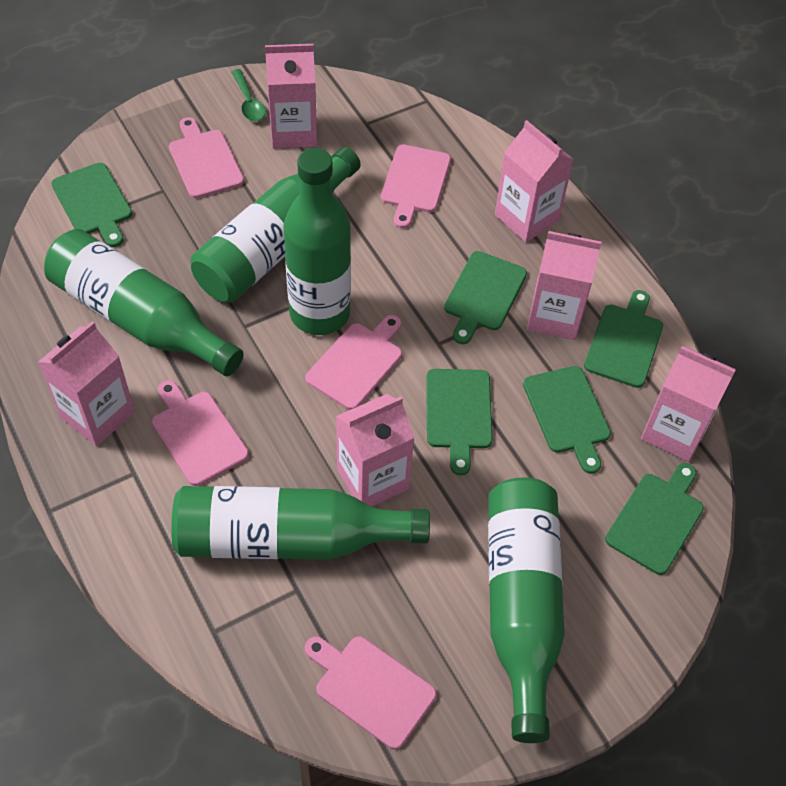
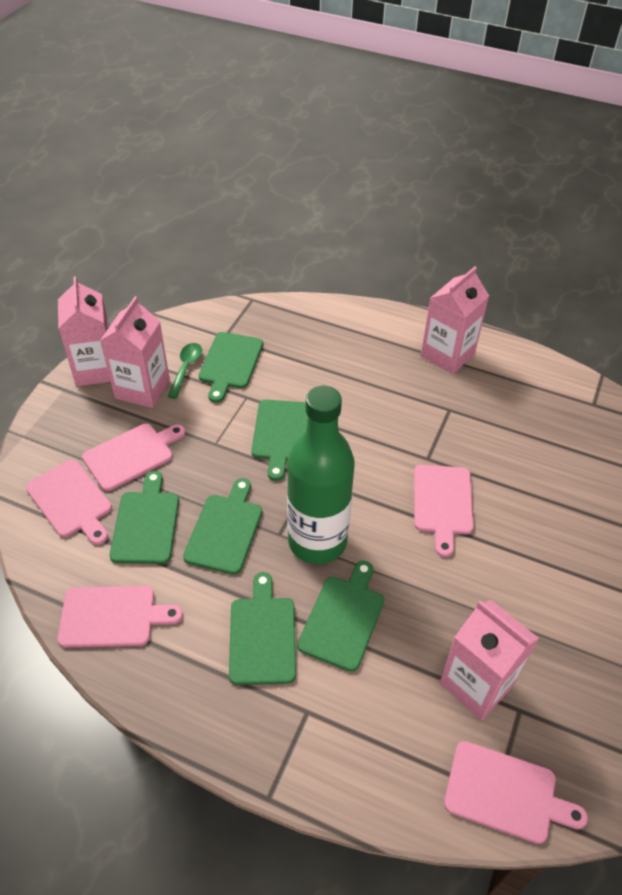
green bottle: [44,229,244,376] [171,486,430,560] [191,147,361,303] [283,148,351,335] [488,477,565,743] = 5 -> [287,386,355,564] = 1
pink carton: [38,321,135,446] [265,44,317,149] [336,394,415,507] [495,120,574,242] [527,231,602,340] [641,346,735,462] = 6 -> [58,277,111,386] [100,296,170,408] [421,266,489,374] [439,600,539,721] = 4

